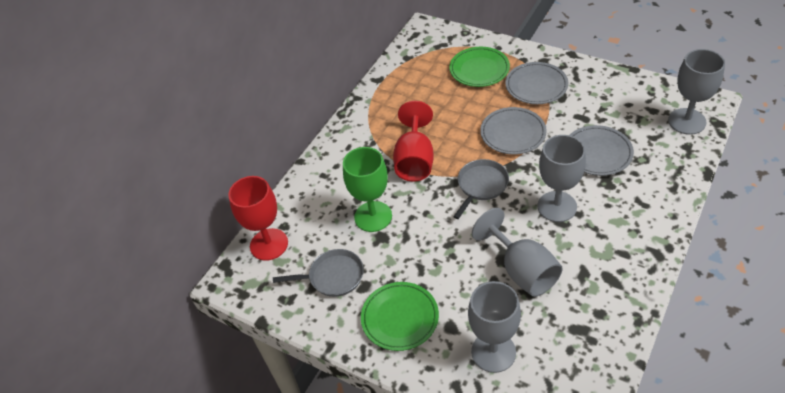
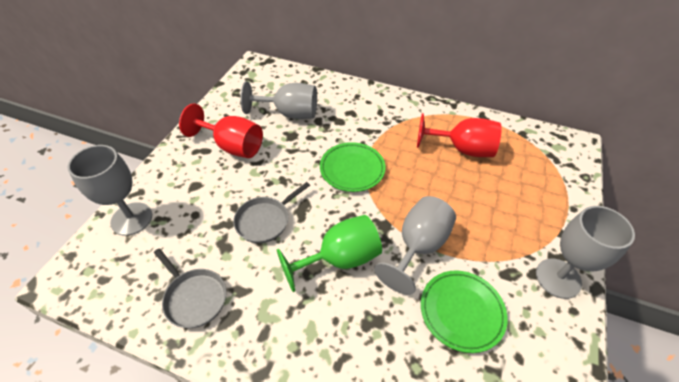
grey plate: [480,107,547,154] [505,62,568,104] [570,125,634,176] = 3 -> none = 0

